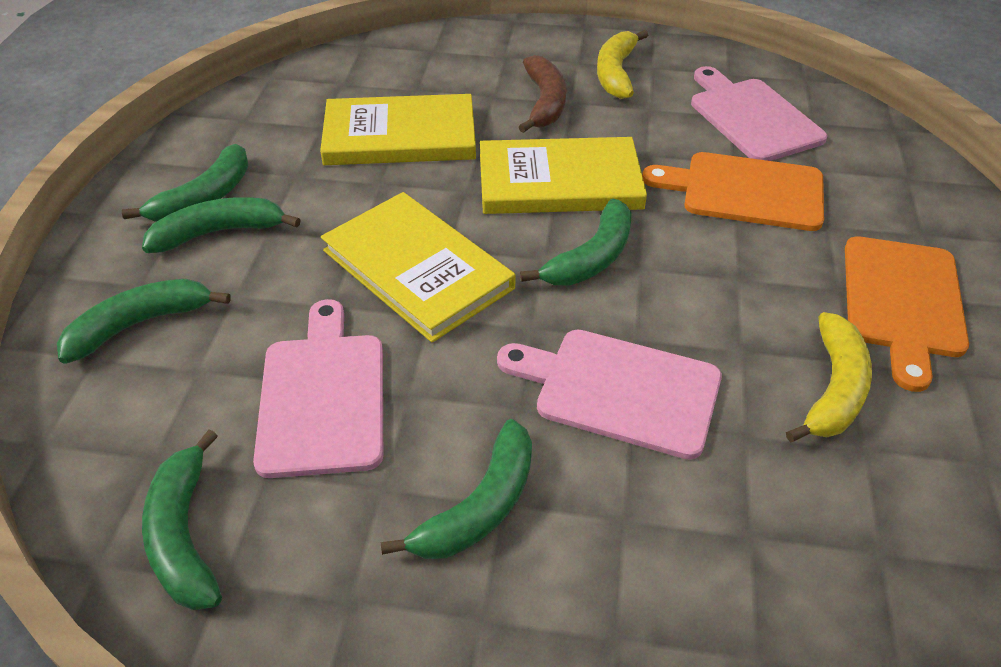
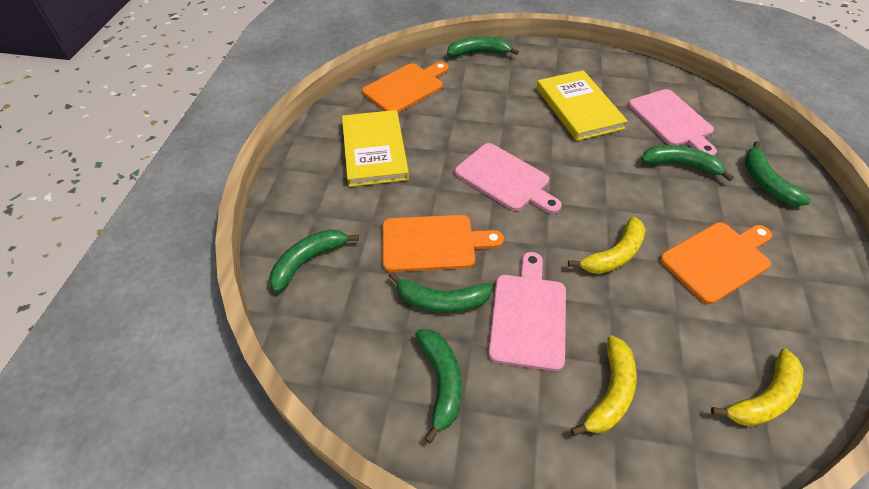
brown banana: [519,55,566,133] = 1 -> none = 0
orange cutting board: [642,152,824,231] [845,236,969,392] = 2 -> [362,62,449,113] [383,215,504,272] [660,222,772,304] = 3
yellow banana: [597,30,648,99] [786,312,872,442] = 2 -> [568,216,645,274] [571,335,637,436] [711,349,803,426] = 3
yellow book: [320,94,476,165] [321,192,516,342] [480,137,647,214] = 3 -> [342,110,409,187] [536,70,628,141] = 2

